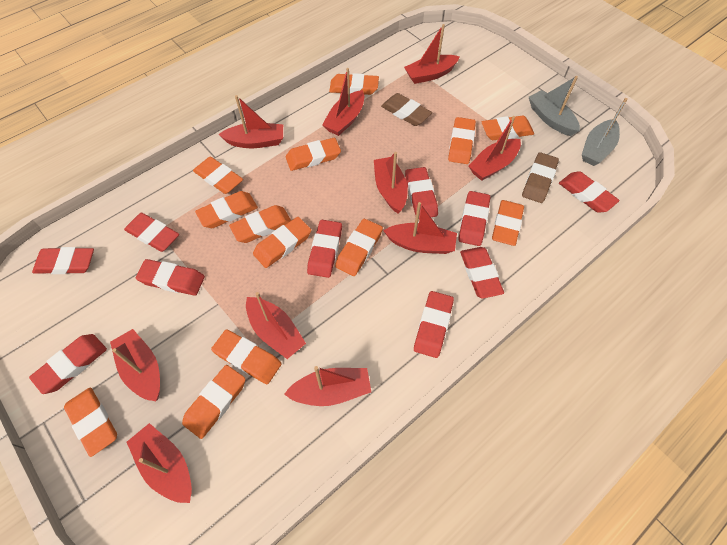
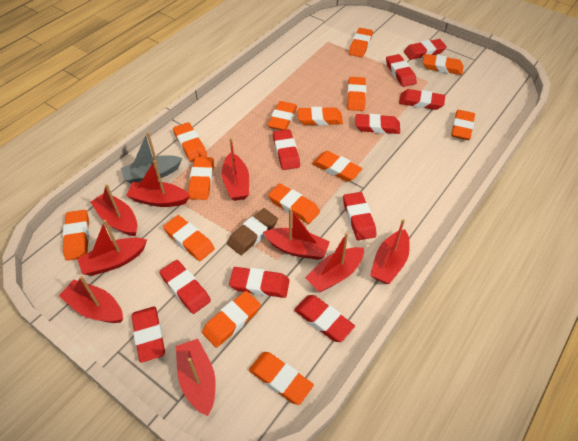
brown eraser: [381,93,432,126] [522,152,559,203] = 2 -> [227,208,278,255] = 1
grey boat: [529,76,580,136] [582,98,628,166] = 2 -> [121,132,182,184] = 1
orange eraser: [64,387,117,457] [182,365,246,439] [193,157,243,194] [195,191,258,228] [211,329,282,384] [229,205,291,243] [253,217,311,268] [286,138,341,171] [329,73,379,95] [335,219,383,276] [448,117,476,164] [481,116,534,140] [492,200,524,246] = 13 -> [63,210,89,261] [163,215,215,261] [173,122,207,162] [188,157,214,200] [202,291,261,348] [249,352,314,405] [268,101,297,130] [268,183,320,224] [298,107,343,125] [312,151,363,182] [347,77,366,111] [349,28,373,57] [423,54,463,75] [451,110,475,140] = 14
red boat: [110,329,160,401] [127,423,192,503] [218,95,283,148] [246,292,306,359] [284,366,371,406] [322,68,364,136] [374,152,408,214] [383,202,457,254] [404,24,460,84] [469,116,521,181] = 10 -> [59,276,123,323] [77,220,147,276] [91,184,137,236] [126,160,190,207] [176,339,216,416] [222,138,249,201] [263,208,330,260] [305,233,364,292] [370,219,410,284] = 9

